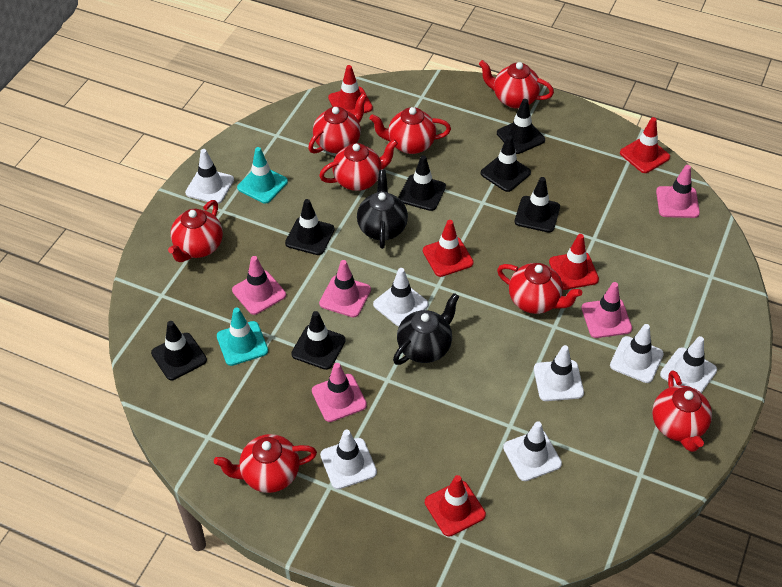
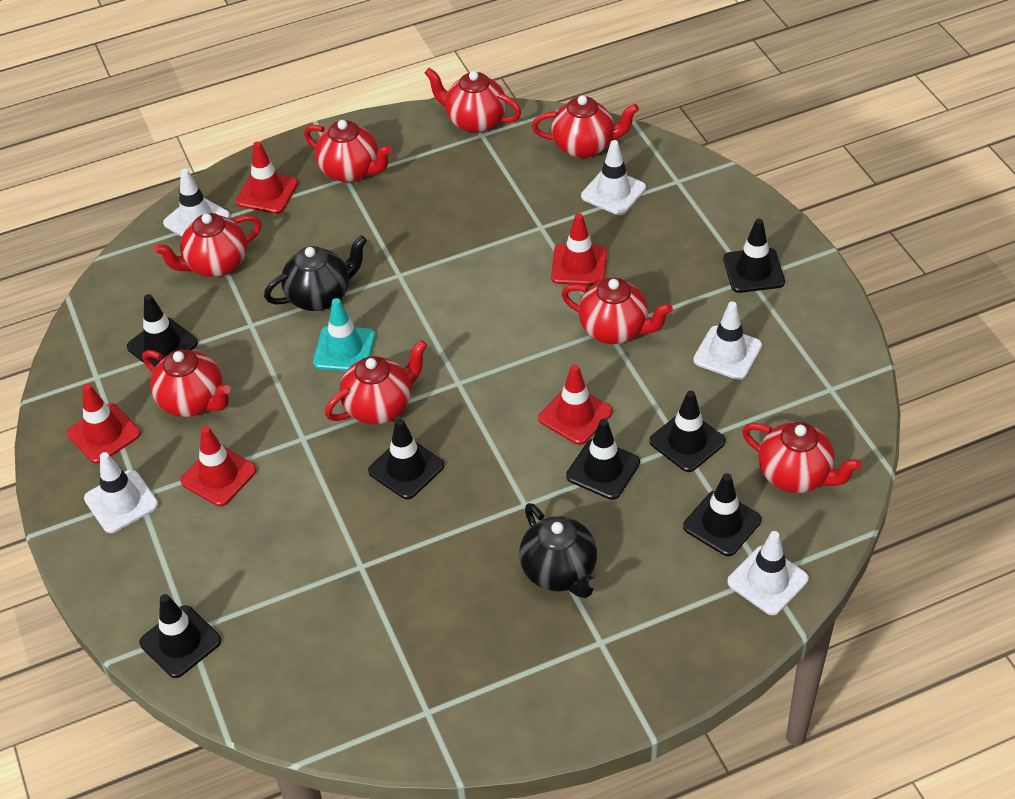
pink traffic cone: [232,256,286,315] [312,363,367,422] [319,260,371,317] [581,282,632,338] [656,165,700,218] = 5 -> none = 0
turquoise traffic cone: [217,307,268,366] [237,147,288,204] = 2 -> [313,298,375,371] = 1
white traffic cone: [185,149,234,204] [320,430,377,489] [373,268,429,327] [503,421,562,481] [534,345,584,401] [610,324,664,383] [660,336,717,393] = 7 -> [84,452,158,533] [163,169,230,237] [581,140,646,215] [693,301,762,380] [727,531,809,615] = 5

